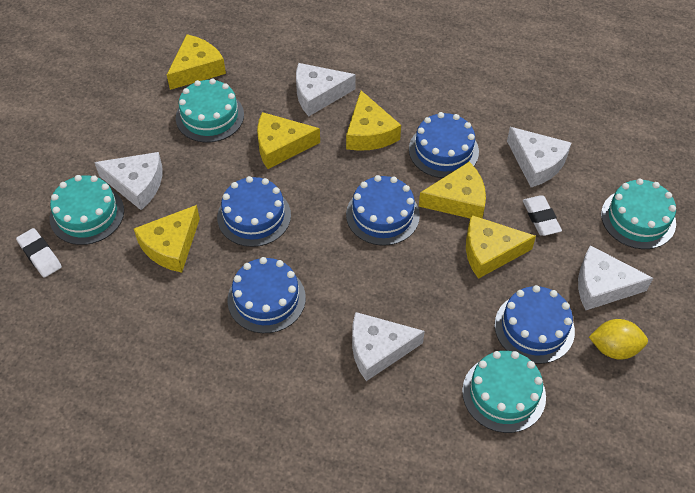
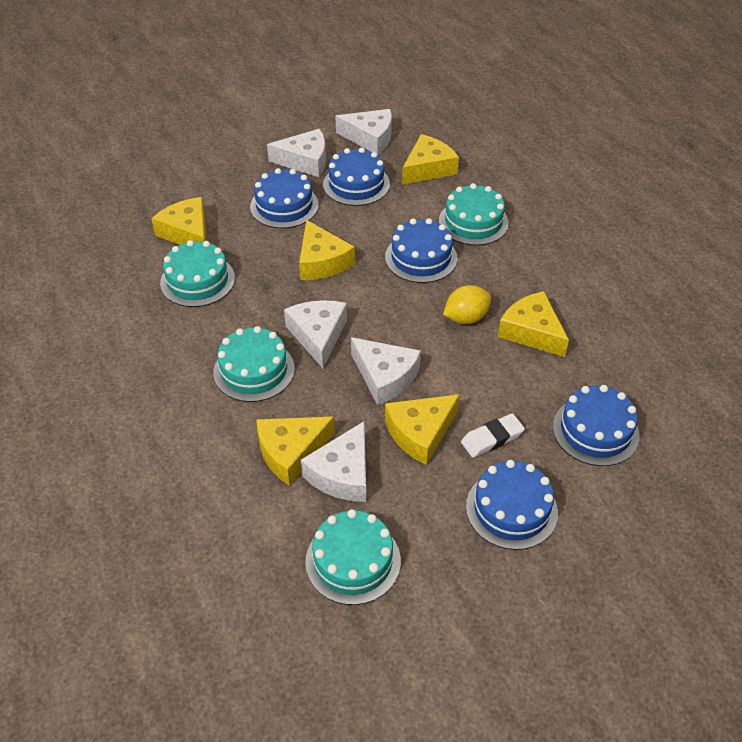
white eraser: [16,228,62,278] [523,196,562,236] = 2 -> [461,413,525,458] = 1

